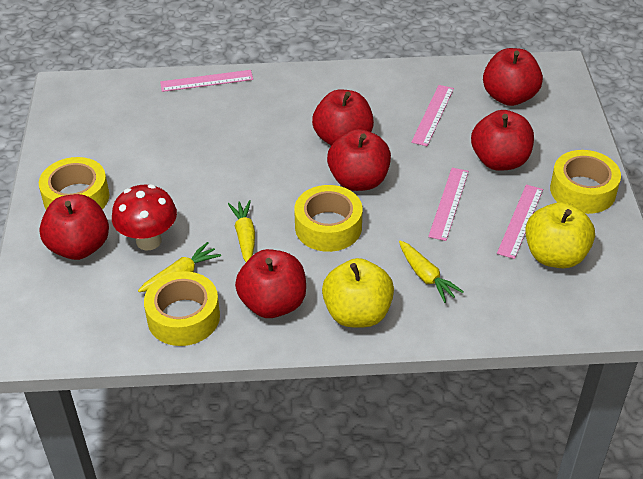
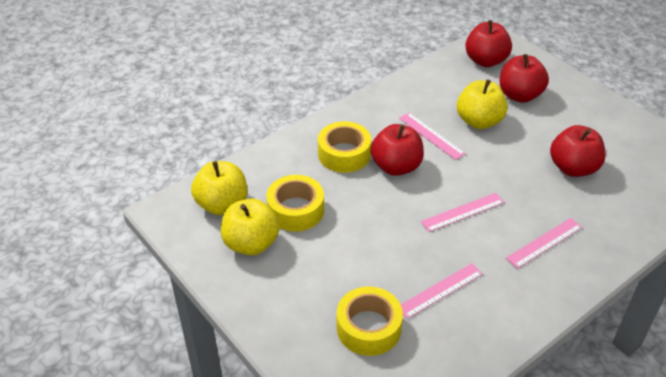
red apple: [39,194,109,260] [235,249,306,318] [312,90,374,146] [327,129,391,191] [471,110,534,171] [483,48,543,106] = 6 -> [370,124,424,176] [465,20,512,67] [500,54,549,103] [550,125,606,177] = 4
red mushroom: [112,184,177,250] = 1 -> none = 0
yellow apple: [322,258,394,328] [525,202,595,268] = 2 -> [191,161,247,215] [221,198,280,256] [457,79,508,129] = 3
yellow carrot: [138,242,221,292] [228,200,255,262] [399,240,464,303] = 3 -> none = 0
yellow tape: [39,157,109,210] [144,271,220,346] [294,185,362,252] [550,150,621,214] = 4 -> [266,175,324,232] [318,121,371,173] [337,286,403,356] = 3

